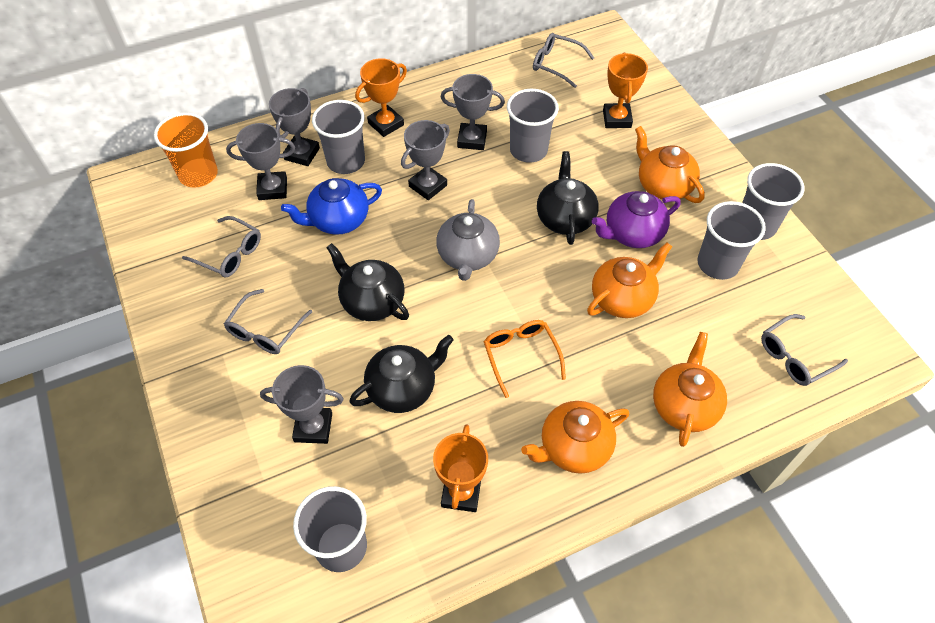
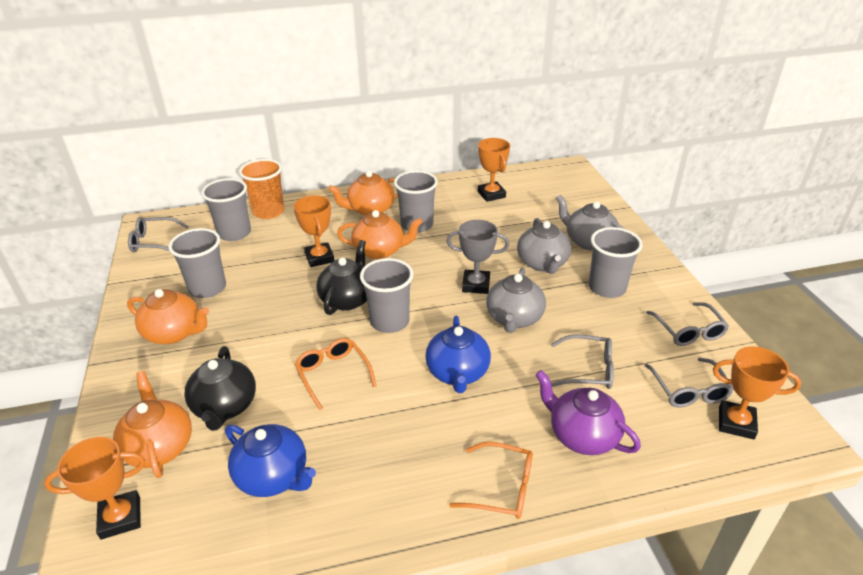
black teapot: [326,243,409,321] [349,335,454,413] [537,151,599,245] = 3 -> [184,346,256,431] [316,240,367,315] = 2
blue teapot: [281,178,382,235] = 1 -> [225,424,316,497] [425,316,491,393] = 2
grey teapot: [436,199,500,281] = 1 -> [486,268,546,333] [517,218,571,274] [556,195,625,250] = 3
grey trophy: [226,123,295,200] [260,365,344,444] [269,88,320,166] [401,120,450,200] [441,74,505,150] = 5 -> [446,220,509,294] = 1
orange glasses: [484,320,566,398] = 1 -> [295,338,377,410] [450,442,533,519] = 2
orange trophy: [355,58,407,137] [433,424,488,512] [603,52,648,128] = 3 -> [44,437,145,540] [293,195,334,267] [478,138,510,202] [713,346,801,439] = 4

